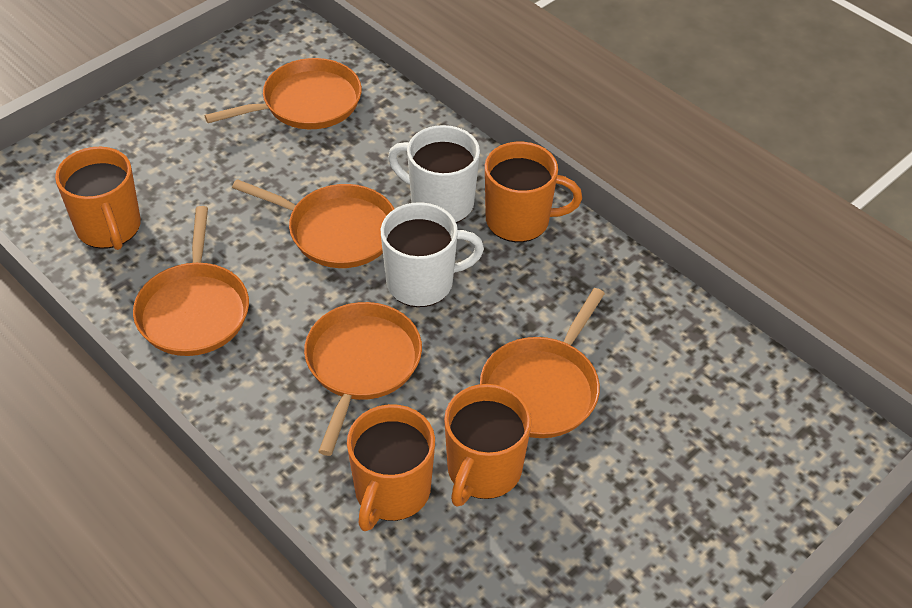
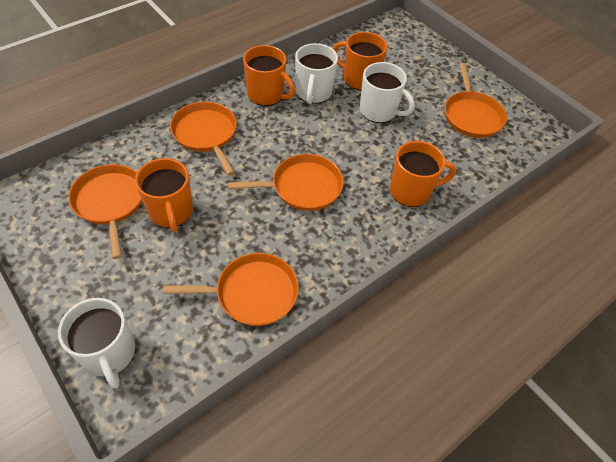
white mug: [381,202,484,307] [388,125,480,223] = 2 -> [58,298,135,388] [295,43,338,104] [360,62,415,123] = 3

